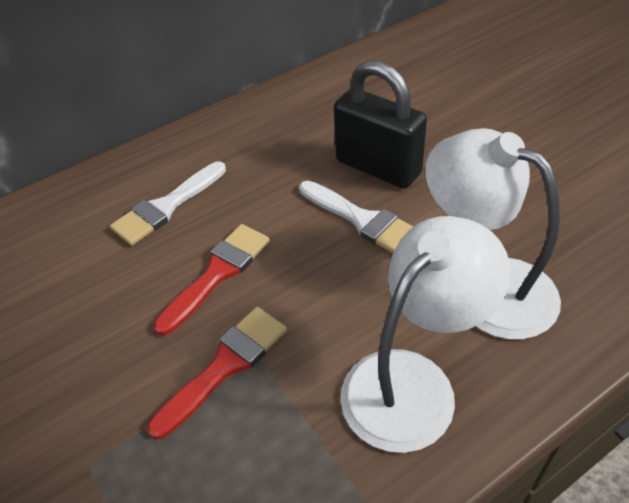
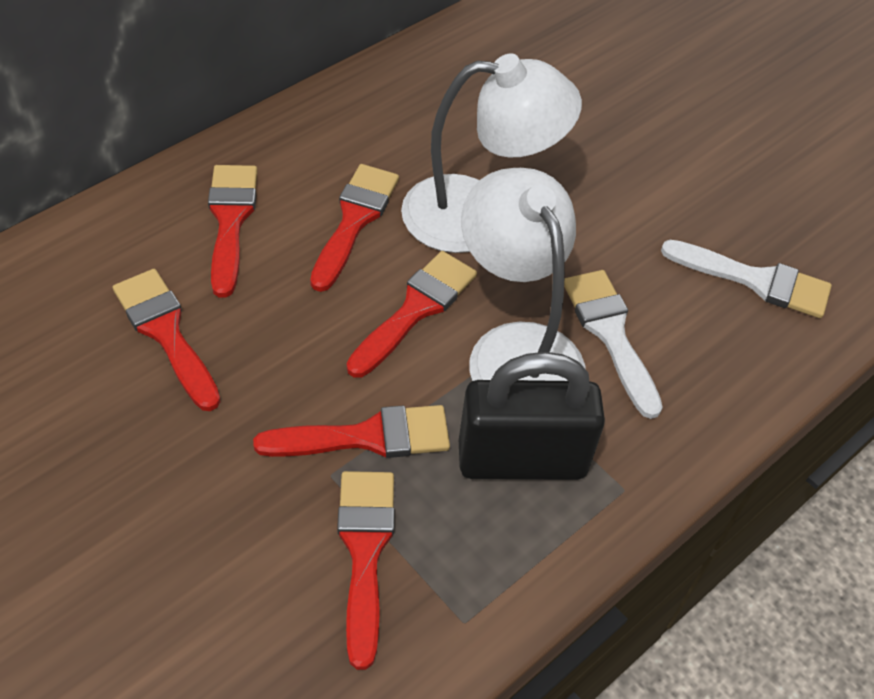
red brush: [147,307,287,439] [154,224,270,336] = 2 -> [113,269,221,411] [208,165,258,298] [253,405,450,458] [310,164,399,292] [337,471,395,670] [346,251,477,378] = 6

